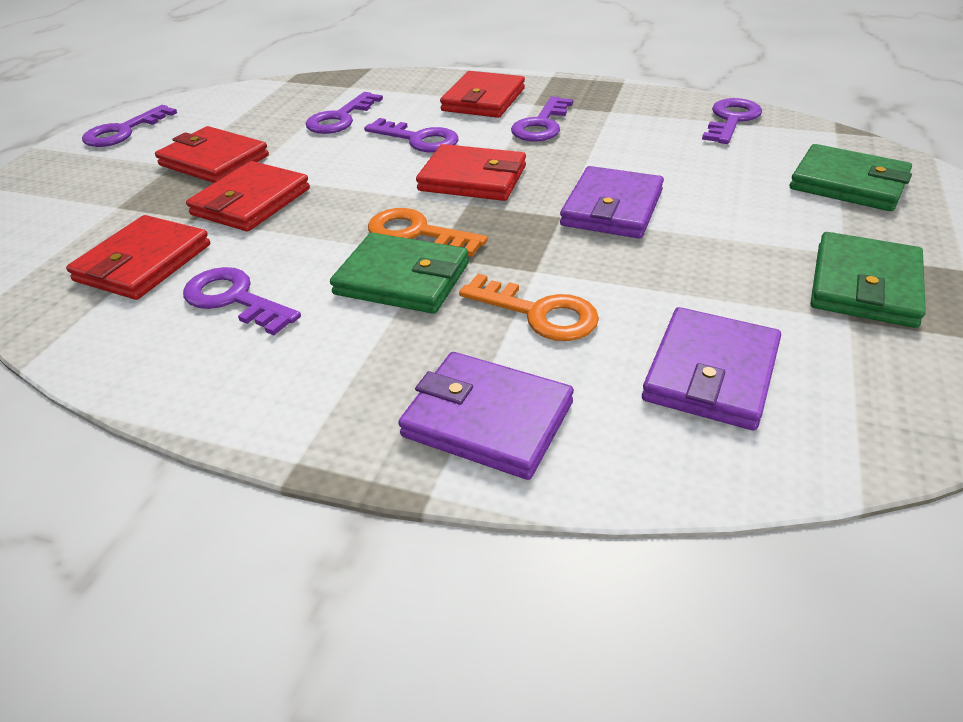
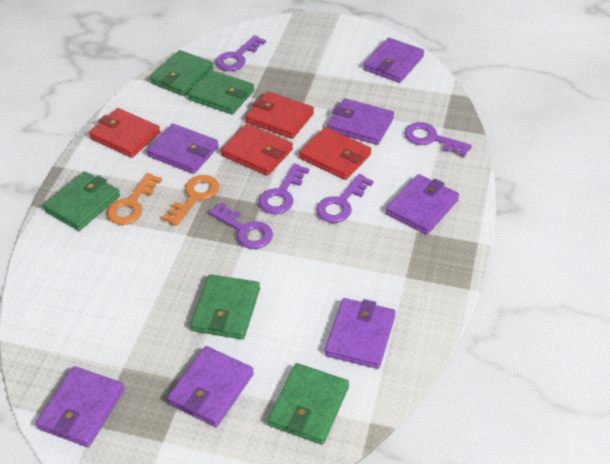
green wallet: [330,233,469,314] [790,144,912,211] [811,232,926,328] = 3 -> [43,171,120,231] [150,50,214,96] [187,70,254,114] [190,274,260,339] [268,363,349,445] = 5
purple key: [82,105,177,147] [183,267,301,335] [306,92,383,134] [364,118,458,152] [511,96,573,142] [702,98,762,144] = 6 -> [209,202,273,249] [216,35,266,71] [259,163,309,214] [316,174,374,223] [404,122,472,157] = 5
purple wallet: [398,352,574,480] [560,166,664,239] [642,307,781,430] = 3 -> [36,366,125,447] [147,123,219,174] [167,346,254,427] [325,298,396,369] [327,98,394,145] [364,38,424,83] [386,174,459,235] = 7
red wallet: [66,215,210,300] [155,126,269,183] [186,161,310,231] [416,144,526,201] [440,71,525,118] = 5 -> [89,108,160,158] [221,124,293,176] [246,91,314,139] [299,127,371,180] = 4

